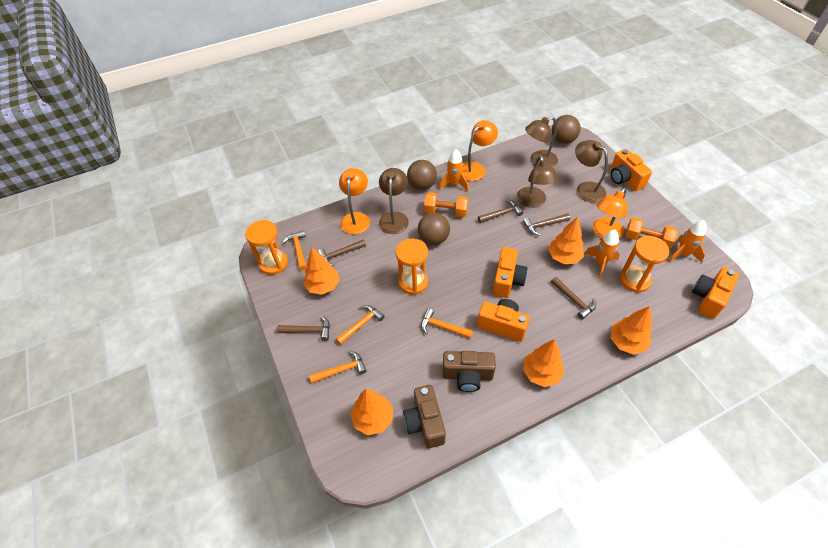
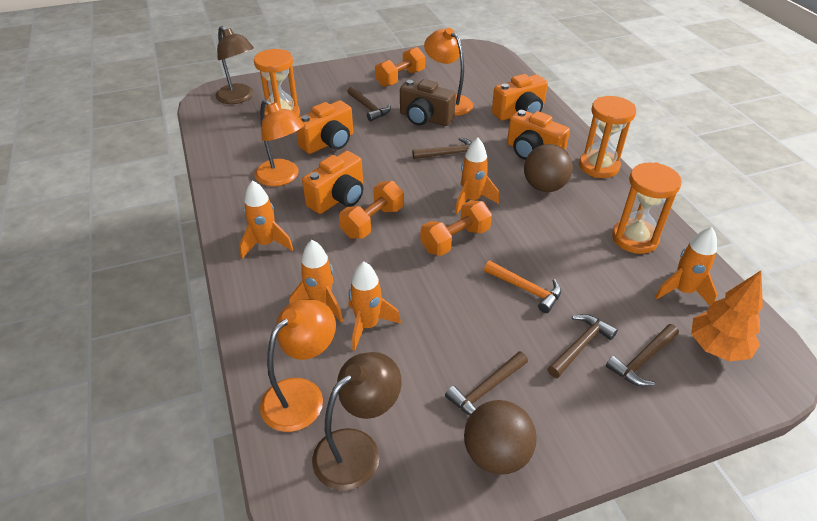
brown ball: [407,160,437,190] [418,213,450,245] [552,115,581,144] = 3 -> [464,400,537,475] [524,144,573,192] = 2
brown camera: [403,385,446,448] [443,351,496,392] = 2 -> [400,79,456,126] = 1
brown lamp: [379,168,409,234] [517,155,558,208] [525,117,558,167] [575,140,608,203] = 4 -> [216,26,254,104] [312,352,402,491] = 2
orange dumbbell: [424,192,468,217] [625,217,678,249] = 2 -> [339,181,404,239] [375,47,425,87] [420,200,492,256] = 3
orange hammer: [282,230,307,270] [309,351,367,383] [336,305,385,345] [421,308,473,338] = 4 -> [484,261,561,313] = 1
orange rocket: [439,149,469,191] [584,230,620,279] [668,220,707,263] = 3 -> [239,180,294,259] [289,240,343,322] [349,261,401,351] [455,138,499,214] [655,227,717,306] = 5
orange tree: [303,247,340,295] [350,389,393,435] [523,339,565,387] [548,217,584,264] [611,306,652,355] = 5 -> [691,271,763,361] = 1

